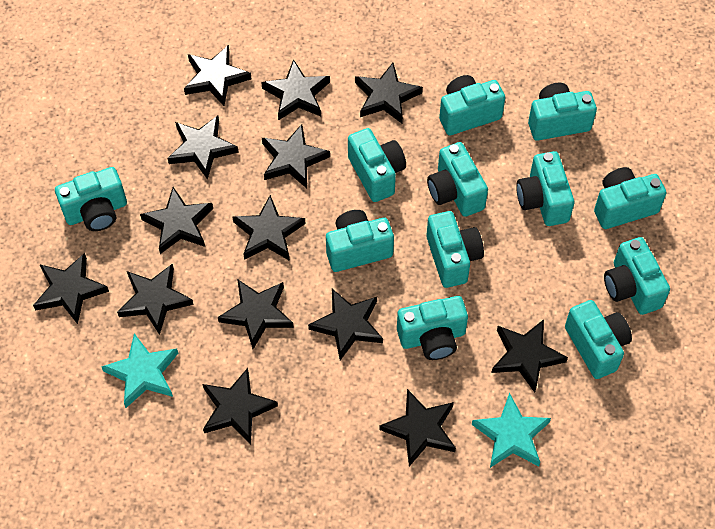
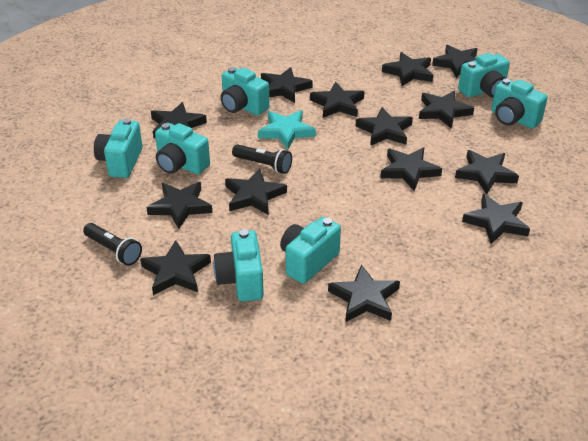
black flashlight: none = 0 -> [83,223,142,266] [232,144,292,174] = 2
turquoise camera: [55,167,127,231] [326,210,394,272] [348,128,406,202] [397,296,468,360] [426,211,484,288] [427,142,488,217] [439,75,505,135] [516,151,574,226] [528,83,597,141] [565,300,632,379] [594,167,666,229] [604,237,670,315] = 12 -> [94,118,143,178] [155,123,210,174] [213,229,264,302] [220,67,269,116] [280,217,341,284] [458,53,510,98] [491,79,548,129] = 7
turquoise star: [101,333,178,408] [472,393,551,468] = 2 -> [258,110,316,149] = 1

